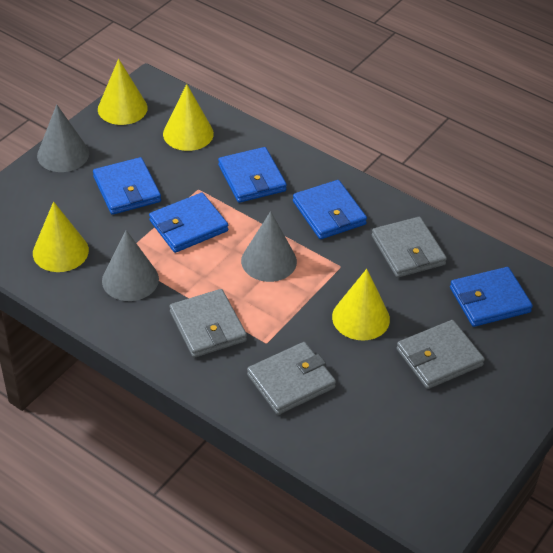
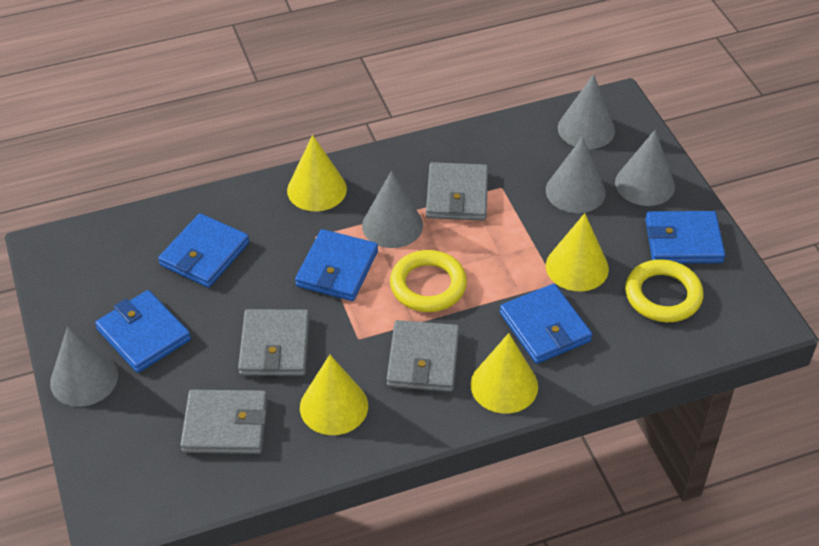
grey cone: [37,104,89,172] [102,230,159,301] [241,211,297,282] = 3 -> [50,326,118,407] [362,171,423,248] [546,137,606,213] [558,74,615,149] [615,130,675,206] = 5
yellow ring: none = 0 -> [390,250,467,312] [625,259,703,322] = 2

